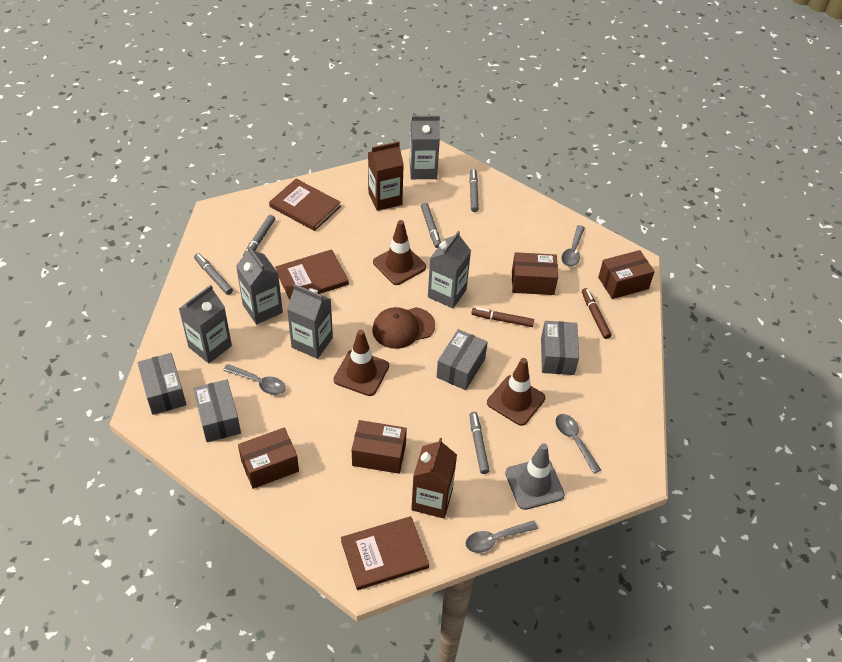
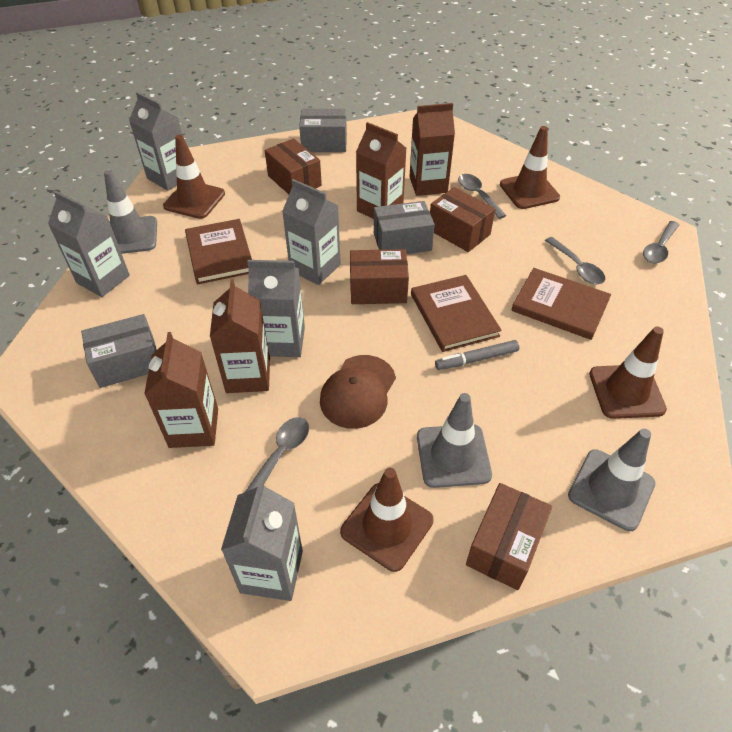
brown carton: [368,141,404,211] [411,438,457,519] = 2 -> [144,332,218,448] [210,280,270,393] [356,122,406,219] [409,103,455,196] = 4
brown marker: [471,308,534,327] [582,288,611,339] = 2 -> none = 0
brown traffic cone: [333,330,389,396] [373,220,426,285] [487,358,545,426] = 3 -> [163,135,225,219] [340,468,434,572] [500,126,560,209] [589,326,667,419] = 4
grey box: [137,353,186,415] [193,379,241,442] [436,329,488,390] [541,321,579,375] = 4 -> [81,314,157,388] [299,109,347,152] [374,201,435,254] = 3
grey marker: [194,253,233,295] [243,215,275,256] [421,203,441,248] [469,169,479,212] [469,412,490,474] = 5 -> [435,340,519,370] = 1
grey traffic cone: [505,443,565,510] = 1 -> [104,170,157,254] [417,393,492,488] [568,429,655,531] = 3

